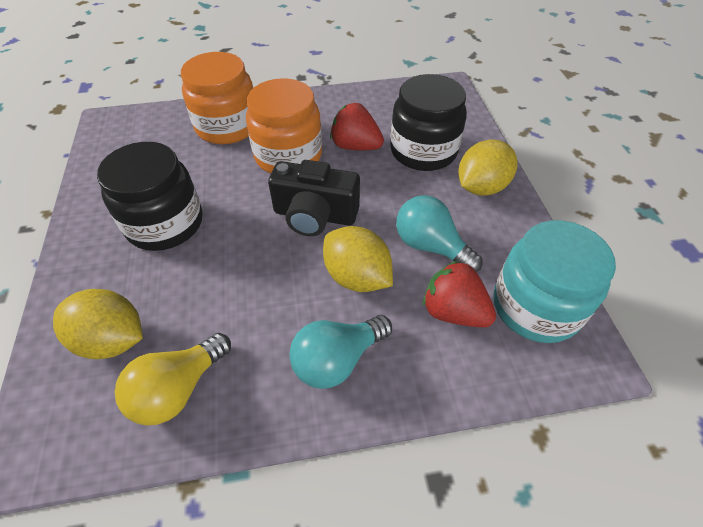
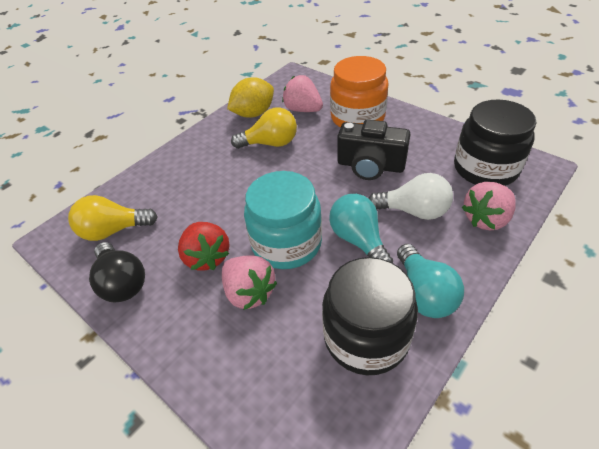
black light bulb: none = 0 -> [89,242,145,302] = 1
orange jar: [181,52,253,144] [246,78,322,173] = 2 -> [330,56,389,128] = 1
pink strawberry: none = 0 -> [222,255,277,310] [282,75,323,112] [462,182,516,230] = 3
red strawberry: [330,103,384,150] [423,261,496,327] = 2 -> [178,222,229,271] = 1
white light bulb: none = 0 -> [368,173,453,220] = 1
yellow lemon: [53,289,143,359] [323,226,393,292] [458,140,518,196] = 3 -> [227,77,274,118] = 1
yellow light bulb: [115,333,231,426] = 1 -> [68,195,158,241] [231,107,297,149] = 2

